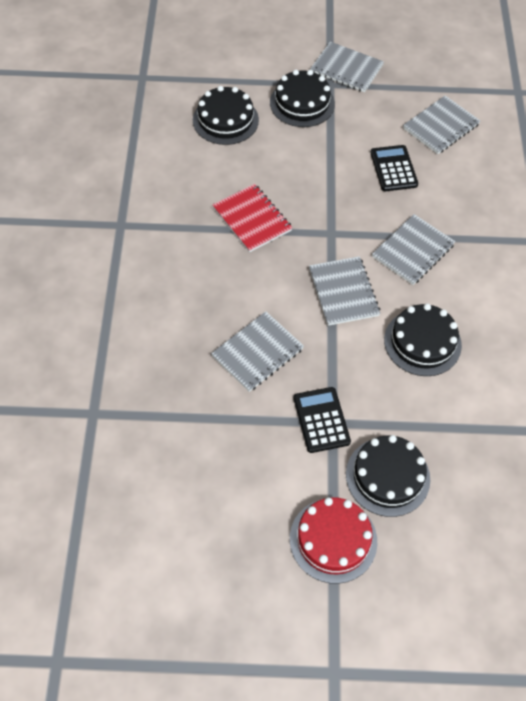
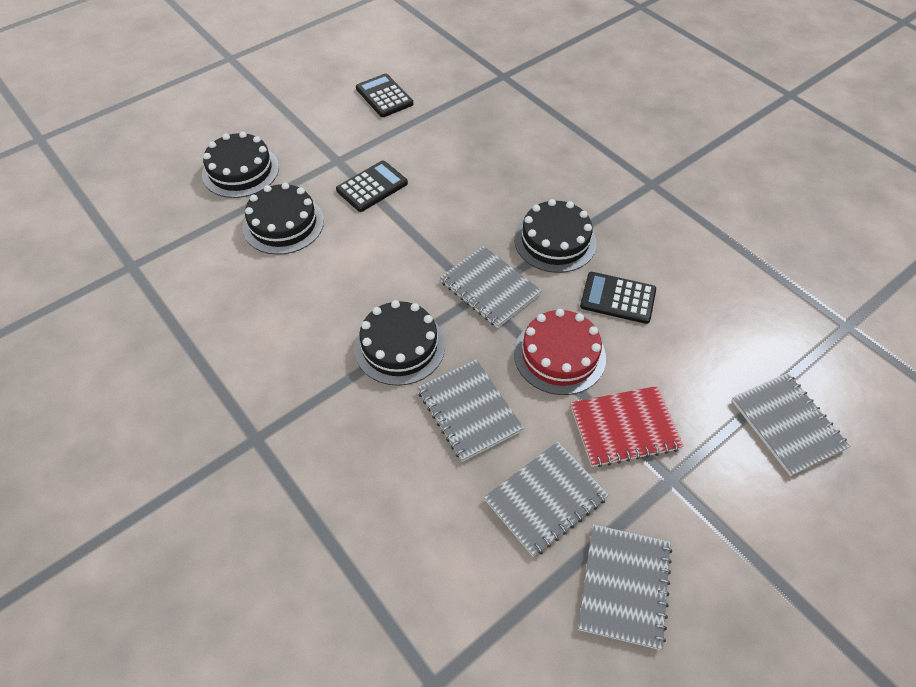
black calculator: [293,387,351,453] [370,145,418,191] = 2 -> [336,161,408,212] [356,74,413,117] [580,272,656,324] = 3

